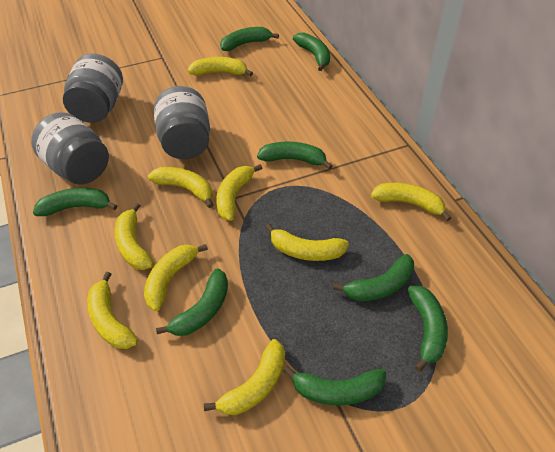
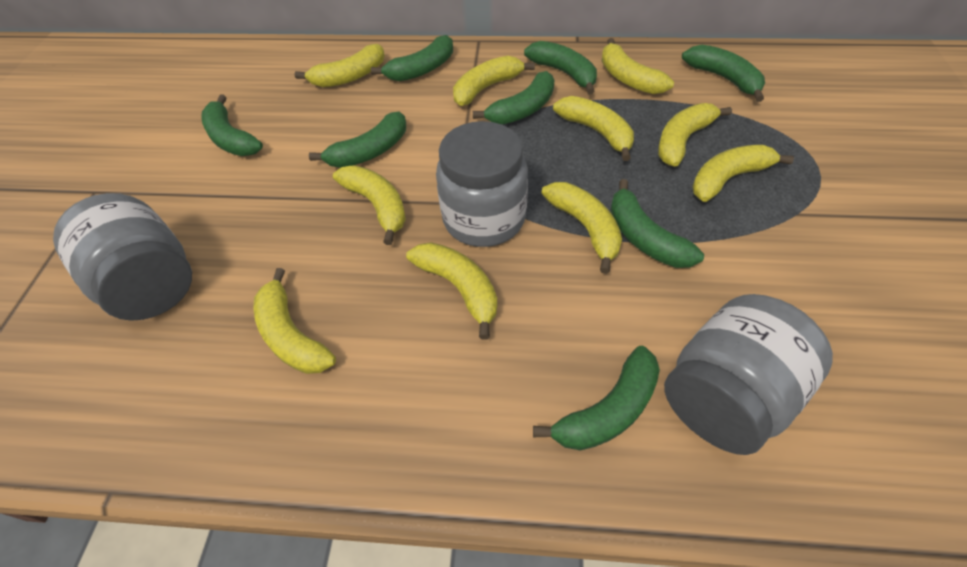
yellow banana: [87,272,138,349] [115,203,154,270] [144,244,208,311] [148,167,213,208] [188,57,253,76] [204,339,285,415] [216,164,262,221] [265,224,349,261] [371,183,451,221] = 9 -> [253,268,336,374] [294,44,385,87] [333,165,406,245] [406,242,497,339] [453,56,535,106] [541,182,622,274] [553,96,634,161] [601,38,674,94] [658,103,732,167] [692,145,794,202] = 10

